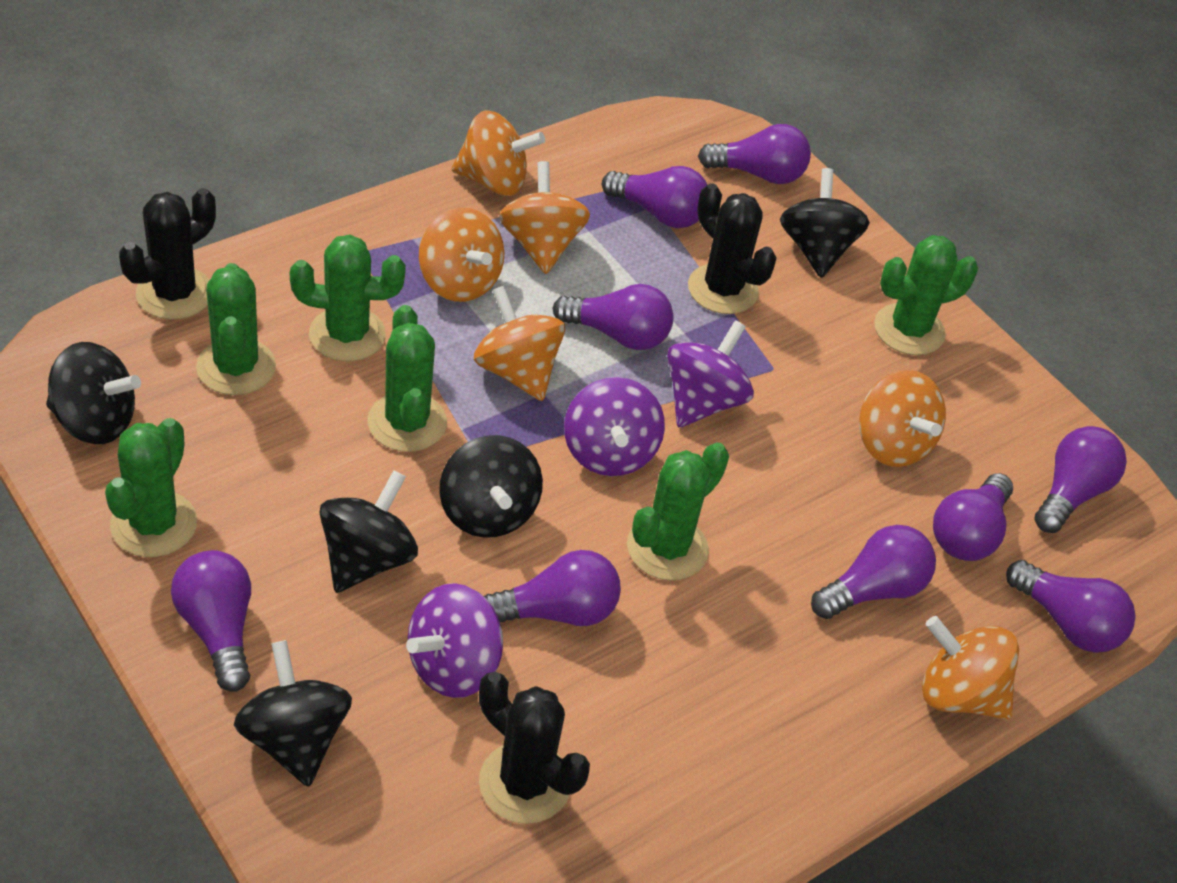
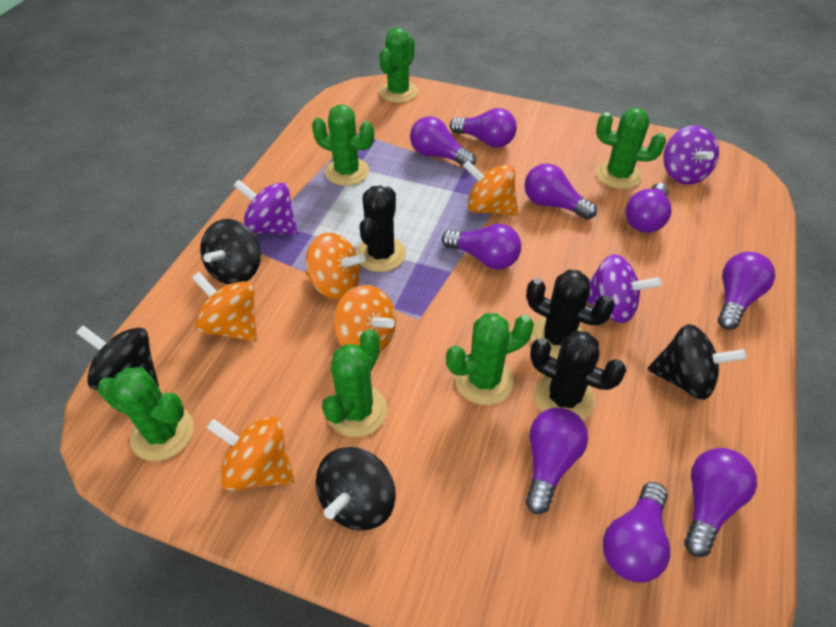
black spinning top: [46,342,141,444] [234,640,352,787] [319,470,418,593] [439,435,543,538] [780,168,870,278] = 5 -> [76,325,159,390] [200,219,261,284] [316,447,396,530] [648,324,747,400] = 4
orange spinning top: [419,208,505,302] [452,110,545,196] [474,286,565,401] [499,161,590,274] [859,370,946,467] [922,616,1019,720] = 6 -> [192,272,257,342] [207,416,295,491] [305,233,365,299] [333,285,396,353] [463,160,518,216] = 5

